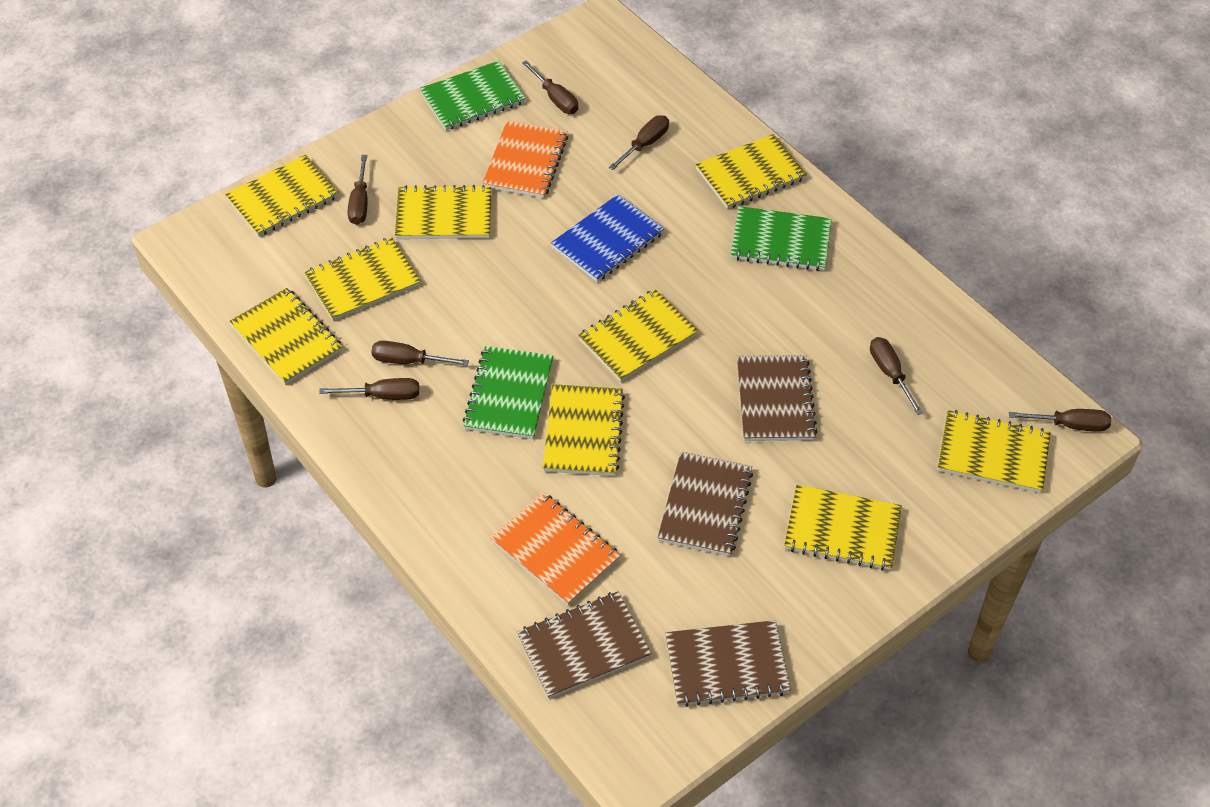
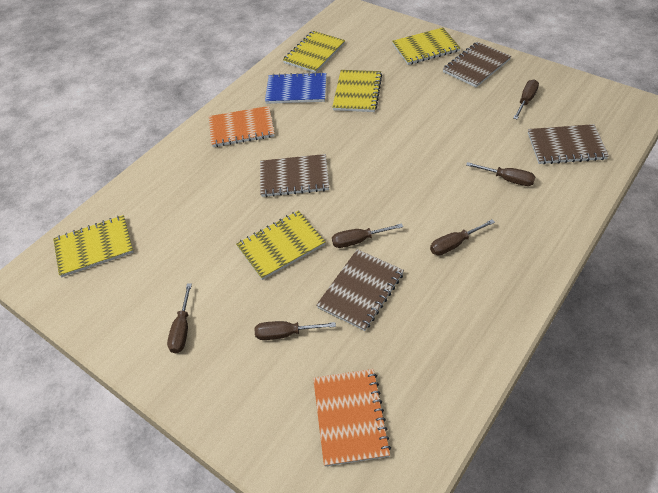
brown screwdriver: [319,378,419,400] [348,155,368,225] [371,341,469,366] [522,61,578,114] [609,115,669,170] [870,337,923,415] [1009,409,1111,432] = 7 -> [167,283,192,353] [255,321,336,340] [332,223,403,248] [430,219,495,255] [466,162,536,186] [513,79,539,119] = 6
green notebook: [420,61,526,130] [463,346,553,439] [731,206,832,271] = 3 -> none = 0
yellow notebook: [225,155,339,237] [230,288,342,385] [304,237,421,321] [395,185,491,239] [543,384,625,476] [578,289,698,382] [695,134,807,209] [784,485,902,571] [938,410,1051,493] = 9 -> [53,215,134,277] [236,211,326,280] [283,31,345,73] [332,70,382,112] [392,28,460,65] = 5

